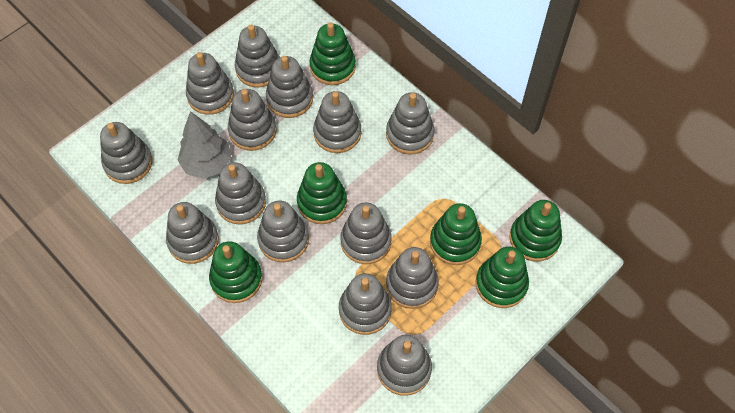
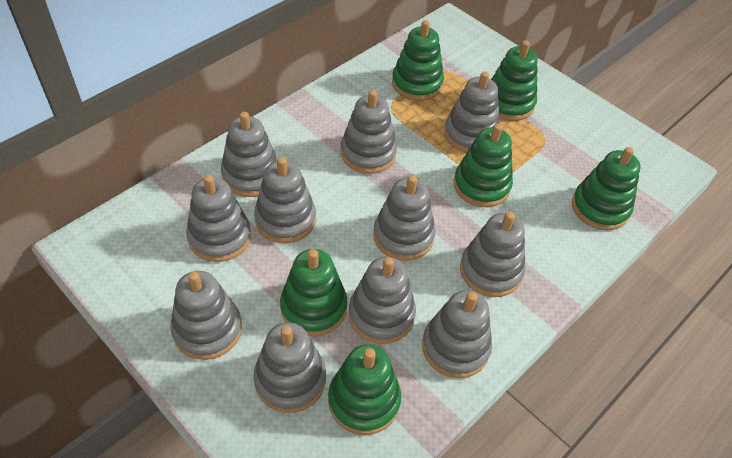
grey stacking toy: [100,122,153,184] [166,202,219,264] [186,52,234,115] [215,162,266,225] [228,89,276,151] [235,25,280,88] [257,201,309,262] [266,56,313,118] [313,91,361,153] [339,273,392,335] [340,202,392,264] [377,335,432,396] [386,92,434,155] [386,247,439,309] = 14 -> [171,271,242,360] [186,175,251,262] [221,112,278,197] [253,322,326,413] [254,157,316,243] [340,90,397,174] [349,257,416,344] [373,175,436,261] [422,290,492,378] [444,71,500,153] [460,212,525,297] = 11
grey tree: [177,111,231,179] = 1 -> none = 0

